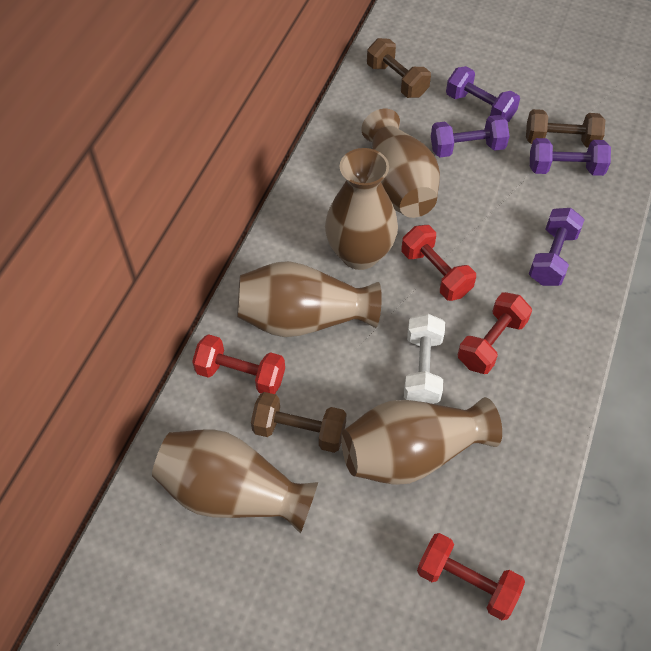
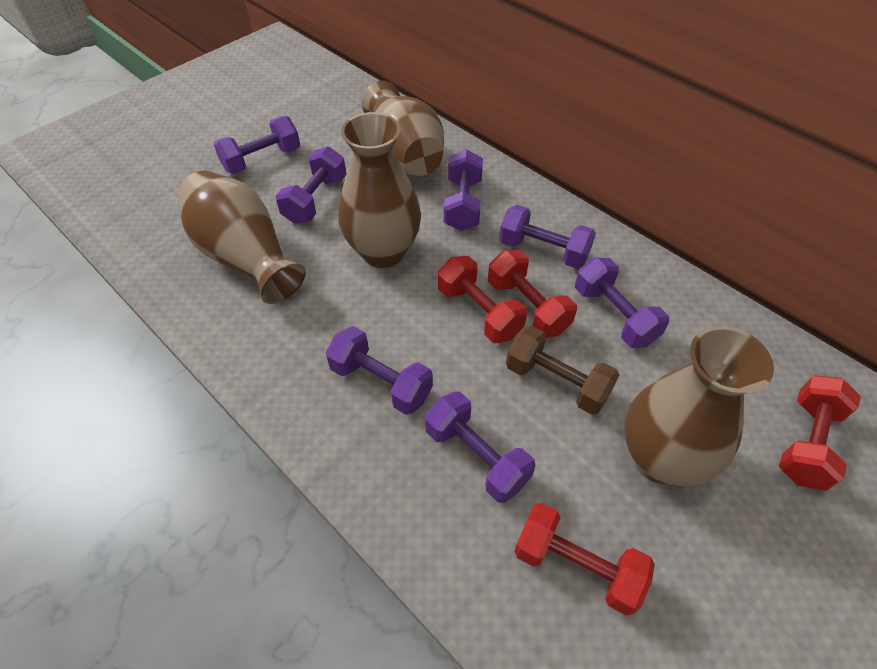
brown dumbbell: [251,392,346,453] [367,38,431,98] [526,109,605,148] = 3 -> [506,326,619,415] = 1
brown vase: [152,429,318,534] [237,261,382,337] [325,148,398,270] [341,397,502,485] [361,109,440,218] = 5 -> [178,170,306,304] [338,112,421,268] [361,81,444,176] [624,326,774,486] = 4
purple dumbbell: [431,115,510,157] [446,66,520,122] [529,208,585,286] [530,138,611,176] = 4 -> [214,116,300,174] [276,146,347,224] [325,326,433,415] [425,391,535,503] [444,149,483,231] [499,205,596,269] [575,257,669,348] = 7
white dumbbell: [404,314,445,404] = 1 -> none = 0

